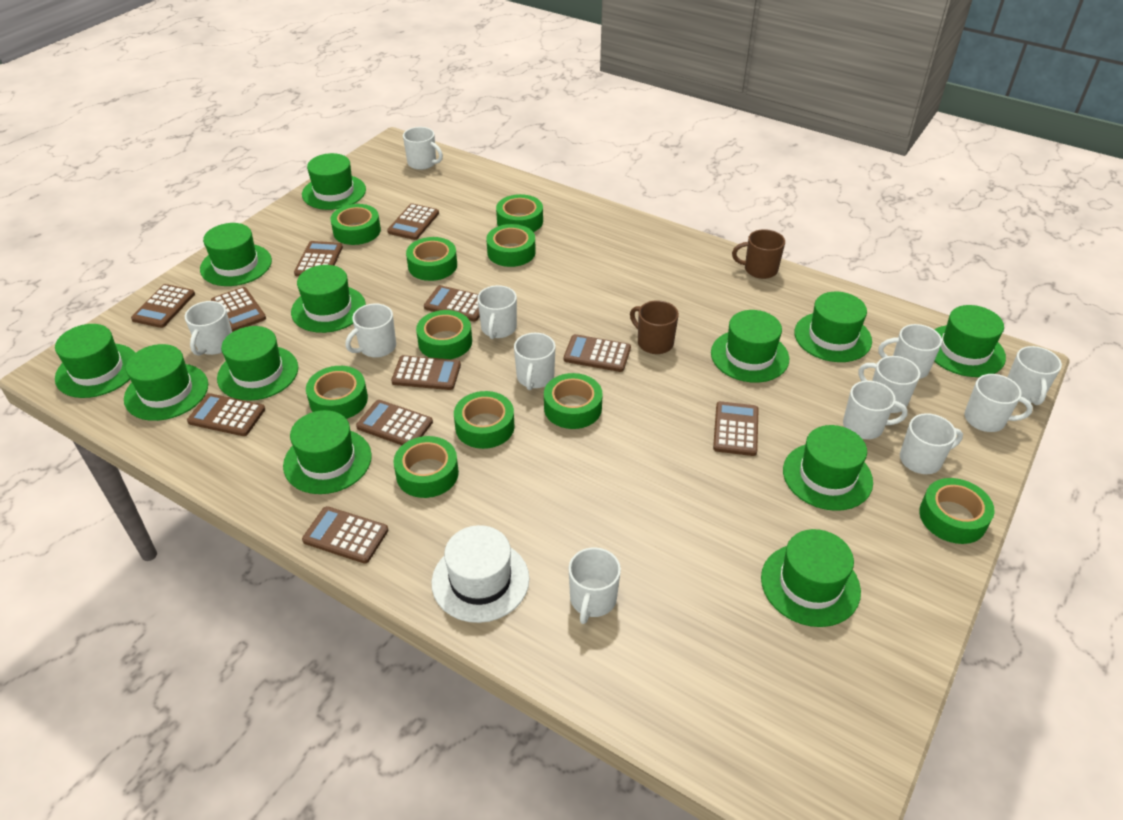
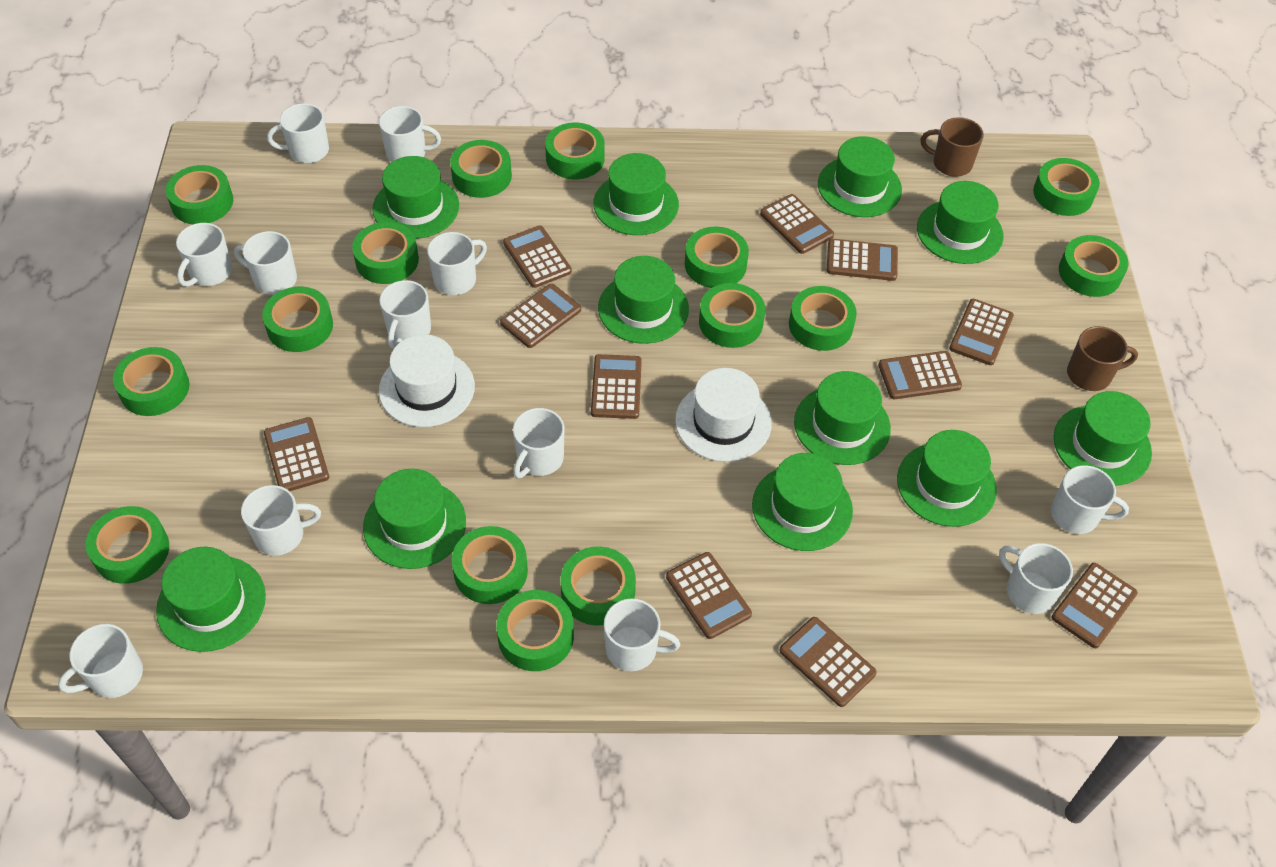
green hat: [55,324,135,398] [124,344,208,421] [200,223,272,286] [217,326,298,401] [283,410,372,494] [291,265,366,333] [302,153,366,210] [711,310,789,382] [761,529,861,627] [783,425,873,511] [794,292,872,362] [934,305,1006,377] = 12 -> [156,547,266,652] [363,469,466,569] [372,156,459,239] [593,153,679,235] [598,256,689,344] [752,453,853,551] [794,371,891,465] [818,136,902,217] [897,430,997,527] [917,181,1004,264] [1054,391,1152,485] = 11
green tape: [306,366,368,419] [330,204,381,245] [394,436,459,498] [406,237,457,281] [416,310,472,359] [454,391,514,449] [486,224,536,267] [496,194,543,232] [544,373,603,429] [919,478,995,544] = 10 -> [86,506,169,584] [113,347,190,416] [166,165,233,224] [262,286,333,352] [352,222,419,284] [450,140,512,198] [452,526,528,604] [496,590,574,671] [545,122,605,179] [561,546,636,625] [685,227,749,288] [699,283,765,348] [789,286,857,351] [1033,158,1100,216] [1059,235,1129,297] = 15
white hat: [432,525,529,623] = 1 -> [379,334,475,427] [675,368,772,462] = 2

